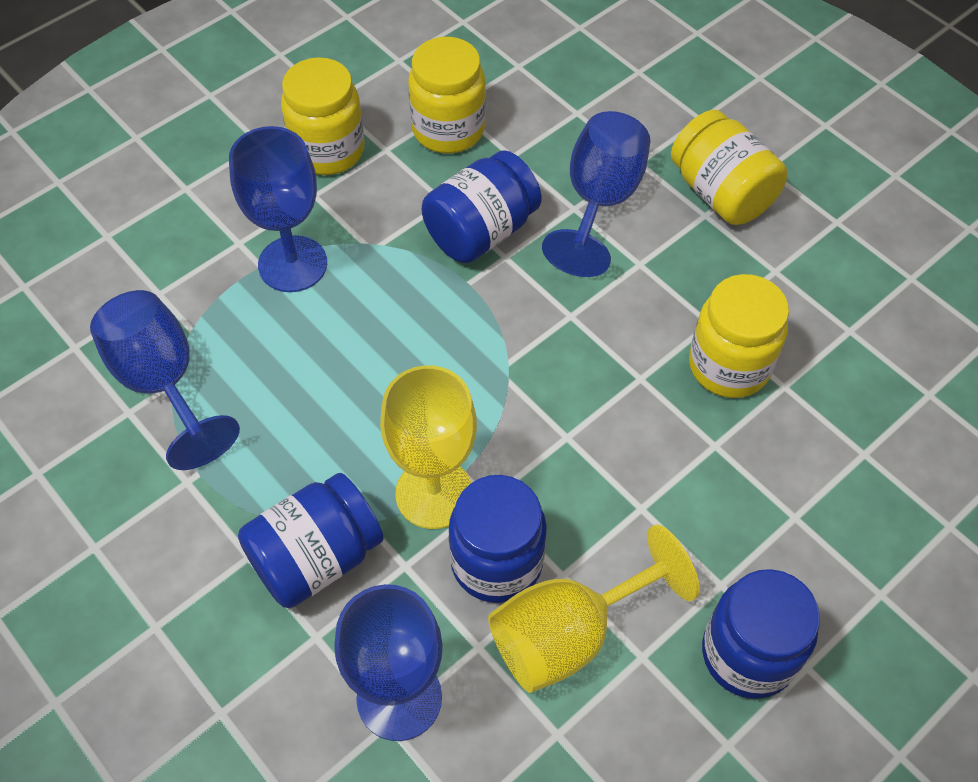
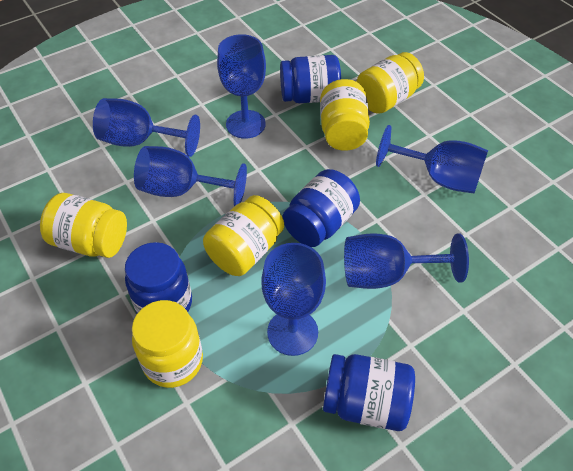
blue goblet: [90,290,240,470] [229,126,327,292] [334,584,443,741] [542,111,650,277] = 4 -> [93,98,200,157] [134,146,247,206] [217,34,266,139] [261,243,326,356] [344,233,469,289] [376,125,488,193] = 6
yellow goblet: [380,365,477,529] [488,525,700,693] = 2 -> none = 0
yellow jar: [281,57,364,175] [408,37,486,153] [671,110,787,225] [689,274,789,398] = 4 -> [40,193,127,258] [132,300,203,388] [203,195,284,276] [320,79,370,151] [356,52,424,114] = 5

